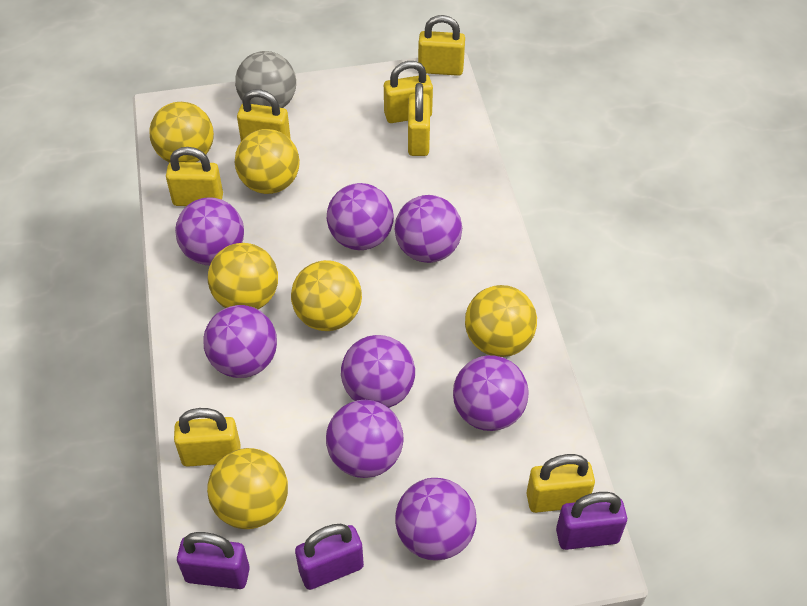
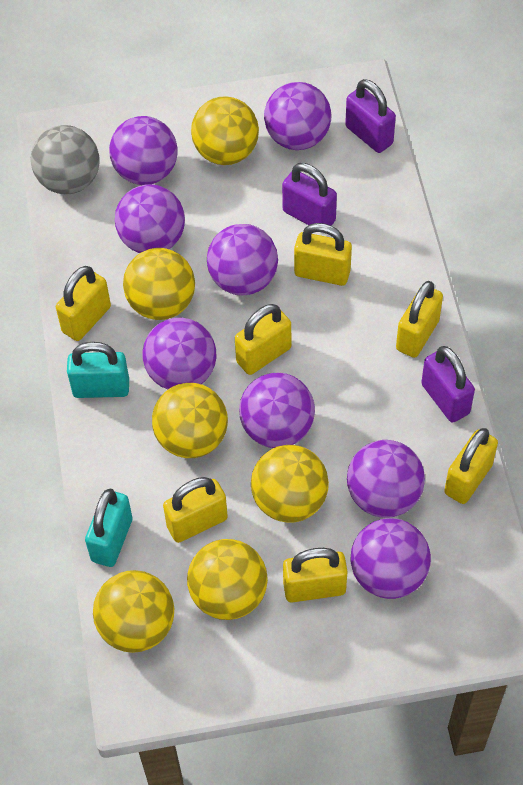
turquoise padlock: none = 0 -> [67,342,129,398] [85,489,132,567] = 2

